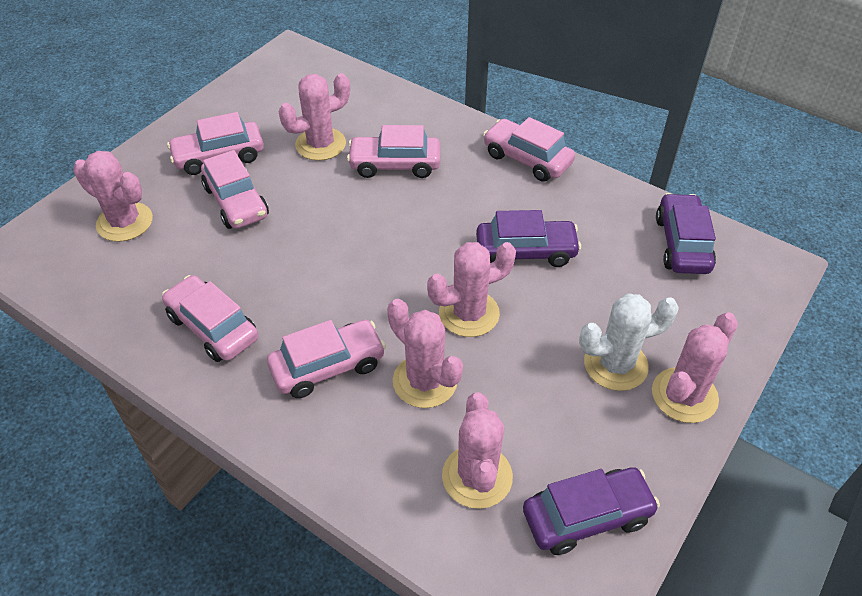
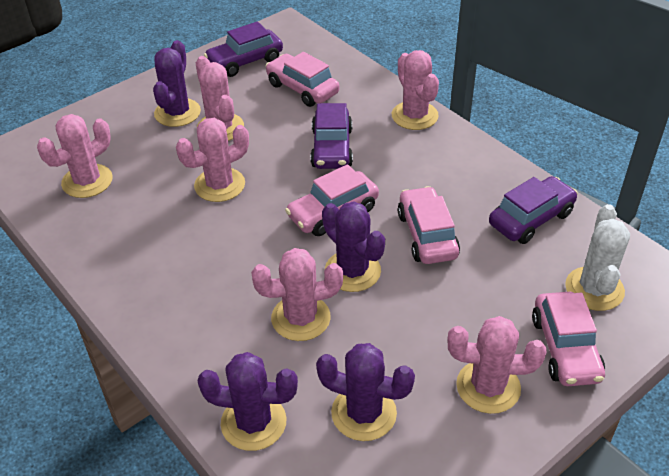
pink car: [162,275,258,362] [167,112,264,175] [201,150,269,229] [267,320,386,398] [347,125,440,178] [483,117,575,182] = 6 -> [265,52,340,107] [285,164,379,236] [398,186,460,264] [532,292,605,386] = 4
purple cactus: none = 0 -> [153,40,201,127] [198,352,298,451] [316,343,415,441] [322,201,385,292] = 4

